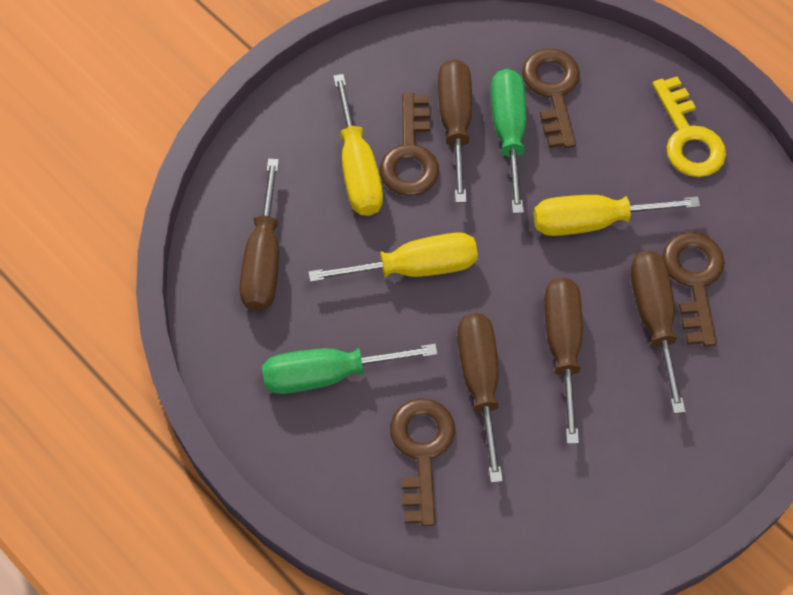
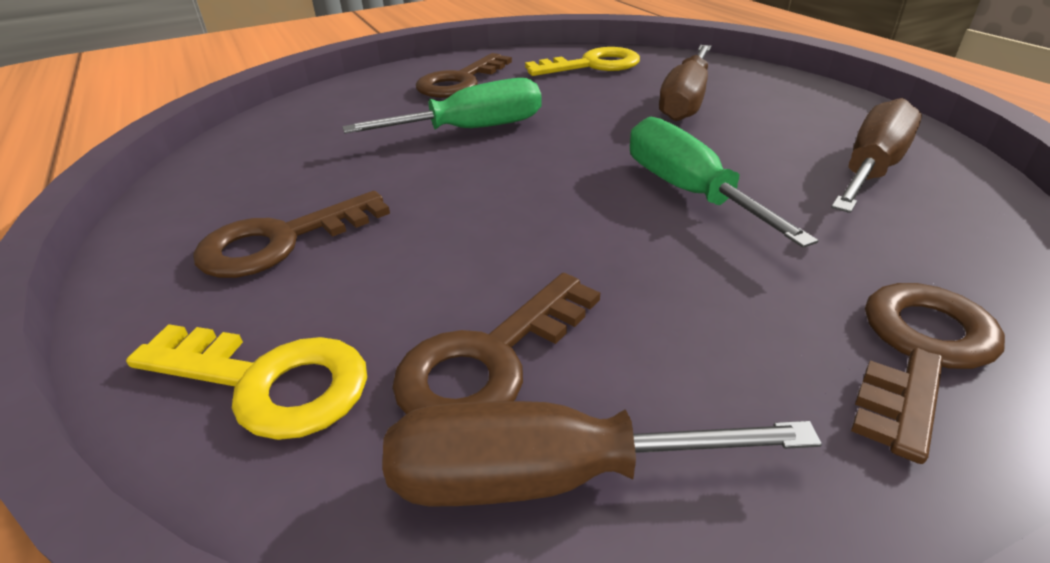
brown screwdriver: [240,158,279,311] [438,59,472,203] [457,313,503,483] [544,277,583,444] [630,250,686,414] = 5 -> [382,401,822,506] [659,45,711,121] [831,98,922,213] = 3
yellow key: [652,76,726,177] = 1 -> [126,324,367,440] [525,47,640,76] = 2
yellow screwdriver: [308,232,478,282] [333,74,383,216] [534,195,700,236] = 3 -> none = 0

